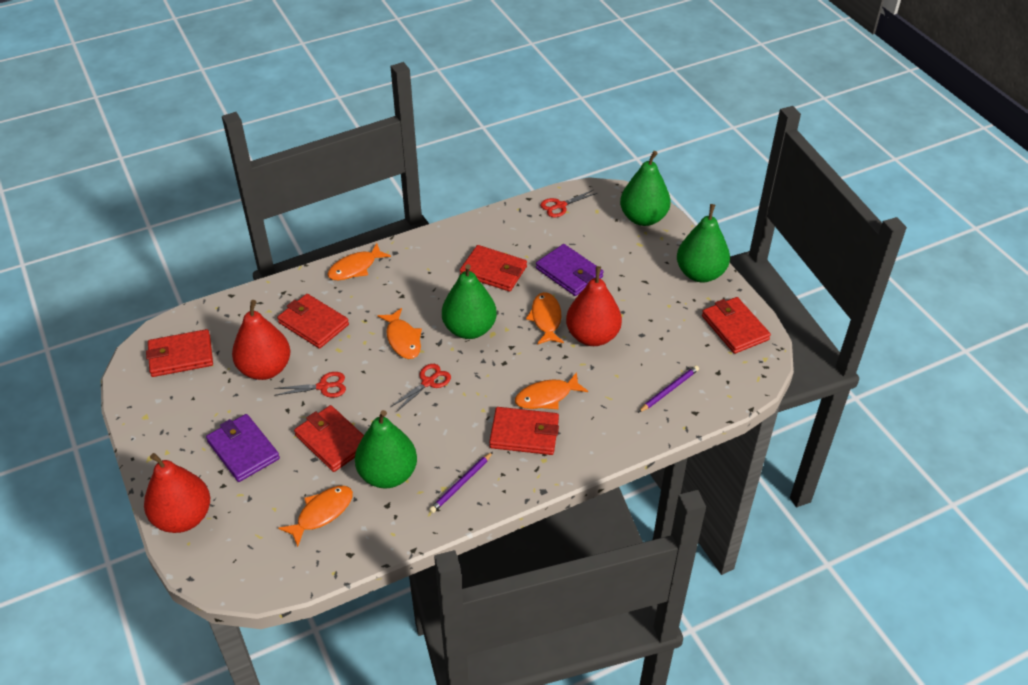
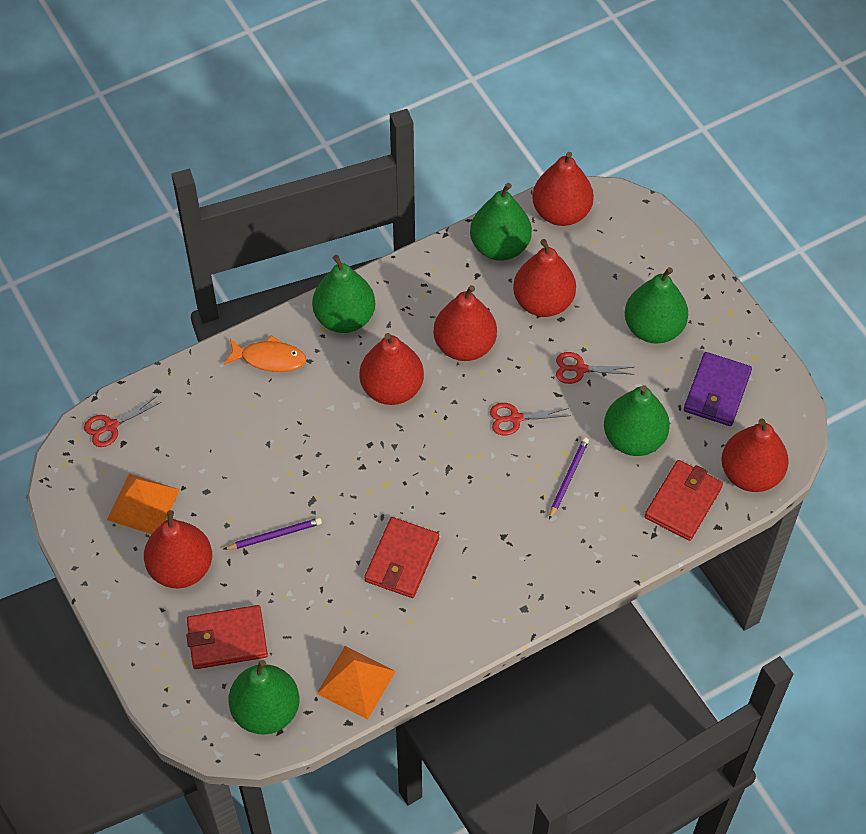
green pear: [355,410,417,488] [442,264,497,339] [620,151,671,226] [677,204,730,282] = 4 -> [229,660,299,735] [312,255,376,333] [470,183,532,261] [604,385,670,456] [625,267,688,344] = 5
orange fish: [278,486,353,547] [327,243,391,280] [377,308,422,359] [515,372,588,409] [526,292,564,345] = 5 -> [224,335,306,372] = 1
orange pyramid: none = 0 -> [107,474,180,534] [317,646,396,720] = 2
purple wallet: [206,414,280,482] [536,244,604,296] = 2 -> [684,352,752,426] = 1
red pear: [144,453,210,533] [232,300,290,380] [566,266,622,346] = 3 -> [144,510,212,588] [360,333,424,405] [433,285,497,361] [513,239,576,317] [532,152,594,226] [721,418,789,492] = 6
red wallet: [146,329,213,377] [277,294,349,349] [294,405,364,472] [460,245,527,292] [489,407,559,455] [702,297,771,354] = 6 -> [186,605,268,669] [364,517,439,598] [645,460,723,541] = 3

